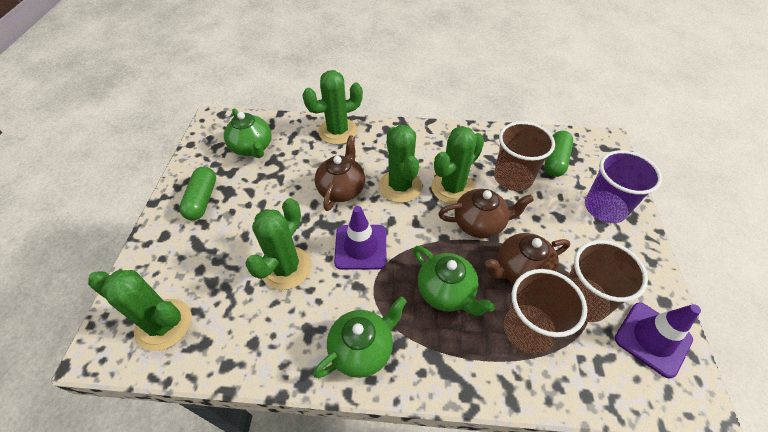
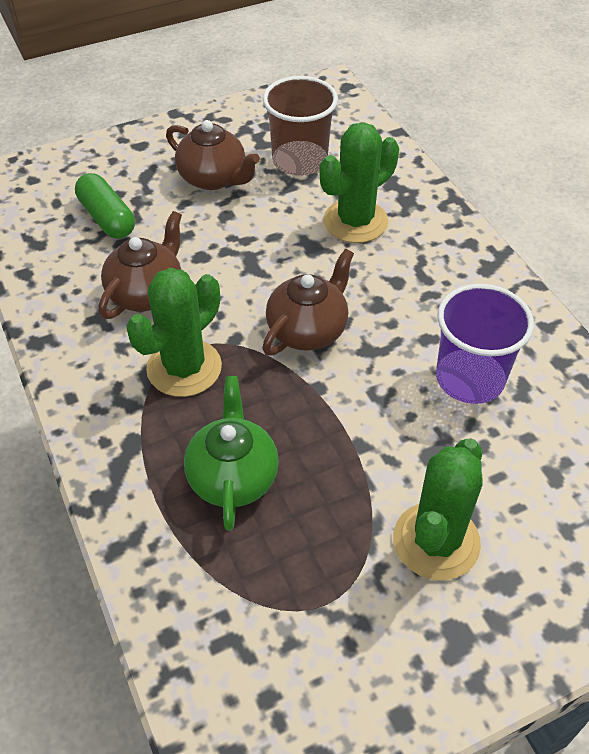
brown cup: [494,121,555,191] [504,269,587,354] [567,240,648,322] = 3 -> [263,76,338,176] = 1
green cactus: [88,270,192,351] [245,198,311,290] [302,70,363,145] [379,125,422,203] [431,126,484,204] = 5 -> [126,268,222,397] [319,122,399,243] [393,438,483,581] = 3
green capsule: [179,166,216,220] [544,131,573,177] = 2 -> [75,173,135,239] = 1
green teapot: [224,108,272,158] [313,296,407,378] [413,246,495,315] = 3 -> [184,376,279,531] = 1
purple traffic cone: [334,206,386,270] [615,303,701,378] = 2 -> none = 0

